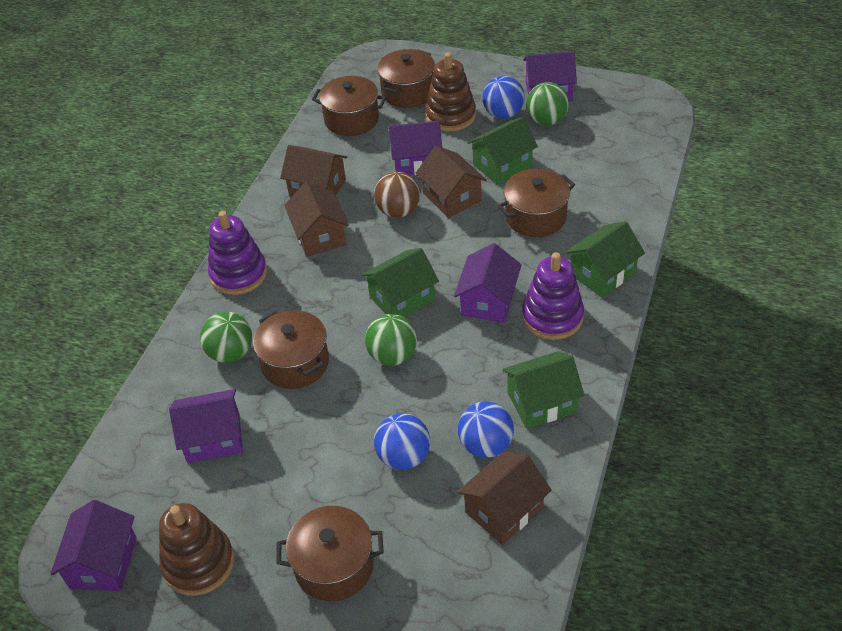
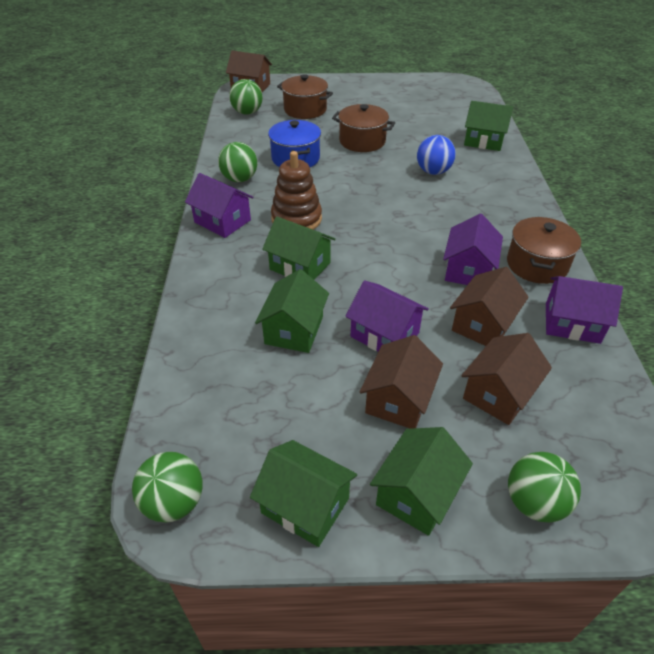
blue ball: [374,413,430,470] [458,401,514,458] [482,76,525,119] = 3 -> [417,135,456,175] = 1
blue pot: none = 0 -> [268,120,321,167] = 1
brown ball: [374,172,420,218] = 1 -> none = 0
brown pot: [253,310,329,389] [276,506,384,601] [312,76,386,136] [377,49,435,108] [498,169,575,237] = 5 -> [277,74,333,119] [332,104,395,152] [507,217,581,284] = 3
brown stacking toy: [159,503,234,596] [425,52,476,131] = 2 -> [271,151,322,230] = 1
green ball: [200,312,252,363] [365,314,417,366] [526,82,569,126] = 3 -> [132,452,202,522] [218,142,257,182] [229,79,263,115] [508,452,581,523] = 4
green house: [361,248,439,317] [467,117,538,185] [502,351,585,429] [566,221,645,297] = 4 -> [250,440,357,547] [255,269,329,353] [262,216,336,280] [370,427,473,536] [464,101,513,151] = 5
purple house: [50,500,137,591] [169,389,243,463] [388,121,442,175] [454,243,522,323] [523,51,577,101] = 5 -> [185,173,253,238] [345,280,429,352] [443,213,503,285] [546,276,623,344] = 4
purple stacking toy: [208,211,267,295] [522,252,584,340] = 2 -> none = 0

